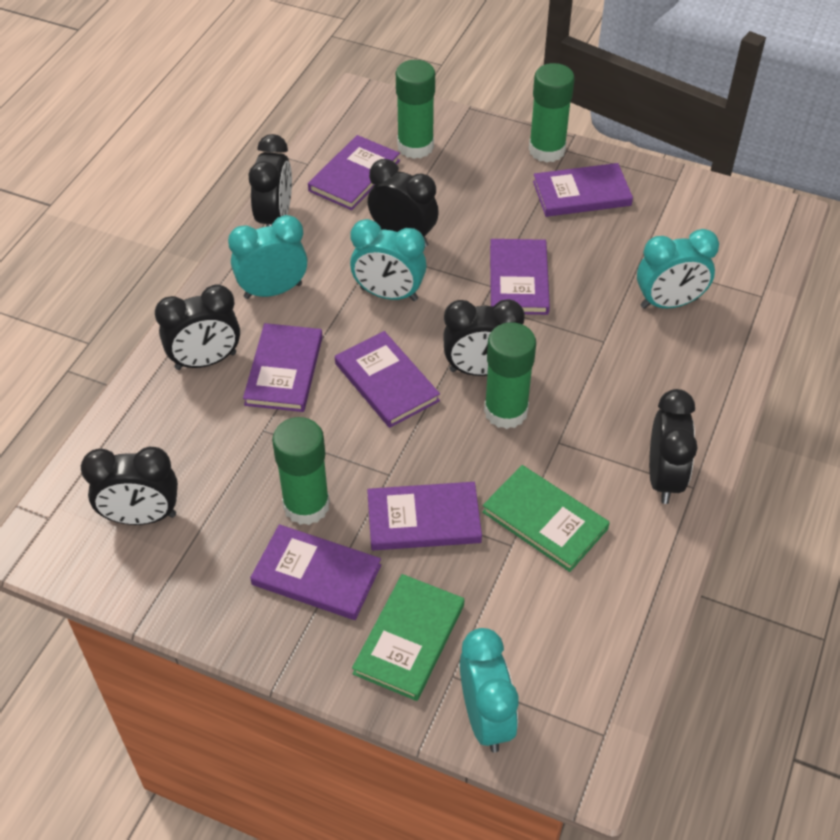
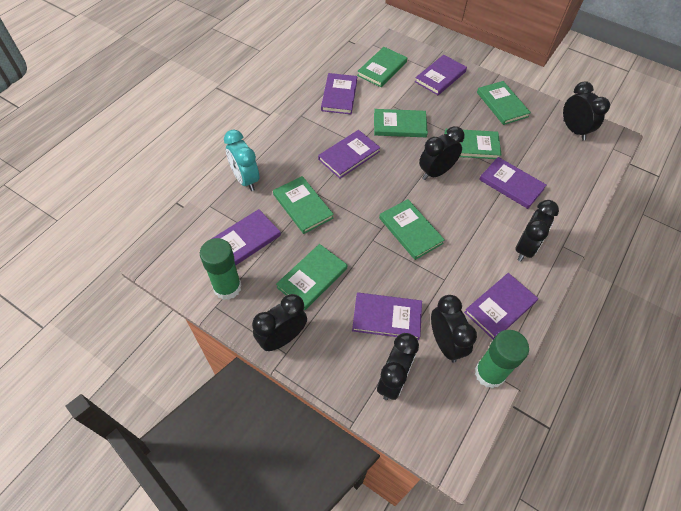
green book: [352,574,464,701] [482,465,610,572] = 2 -> [273,176,334,234] [276,244,347,310] [357,47,407,87] [374,109,428,137] [379,199,445,260] [444,129,502,159] [477,81,531,125] = 7
green glue stick: [272,417,330,525] [396,60,435,159] [484,322,536,429] [529,63,575,163] = 4 -> [200,238,242,300] [475,330,529,388] = 2
turquoise clock: [228,215,307,299] [350,219,427,301] [460,628,519,753] [637,229,719,309] = 4 -> [224,130,259,191] = 1

